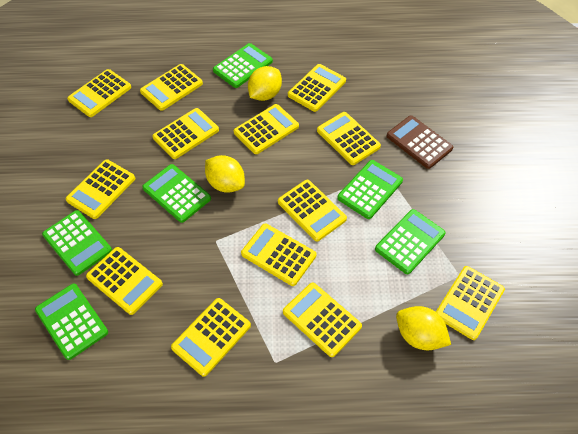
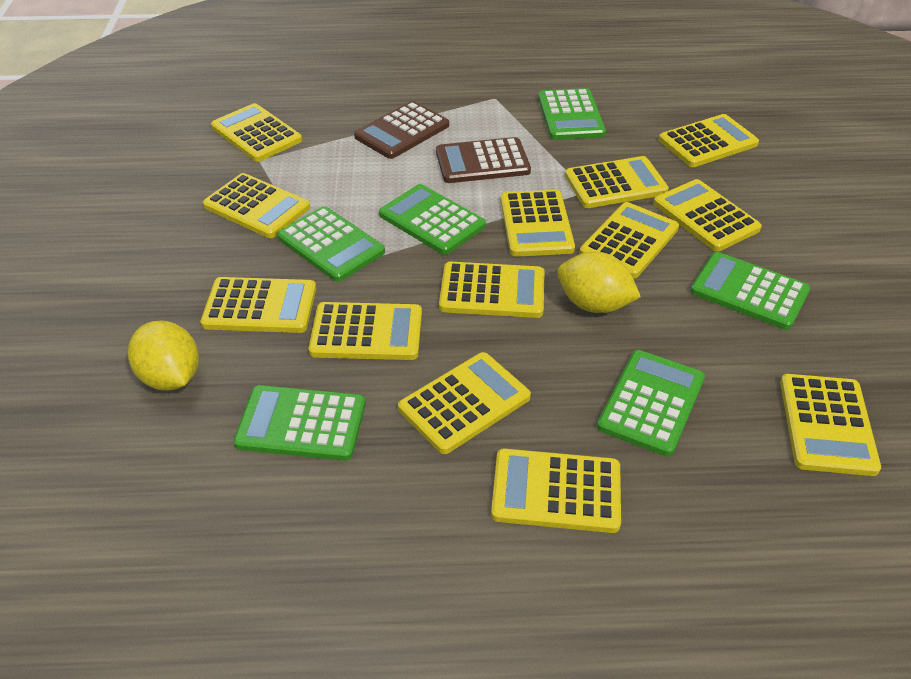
brown calculator: [386,116,453,169] = 1 -> [354,101,449,159] [436,137,531,183] = 2
yellow lemon: [205,155,245,193] [248,66,282,101] [396,306,451,350] = 3 -> [128,320,199,391] [557,251,641,313] = 2

